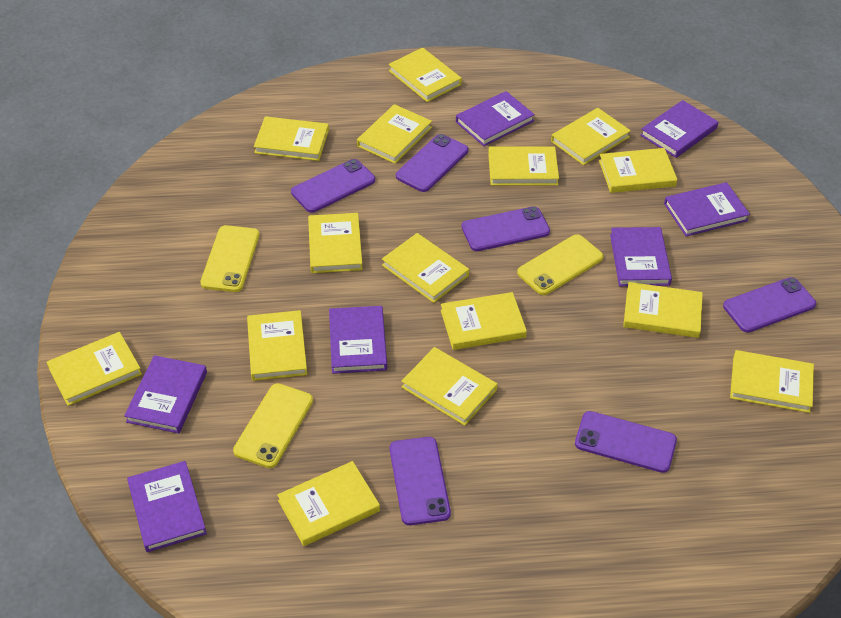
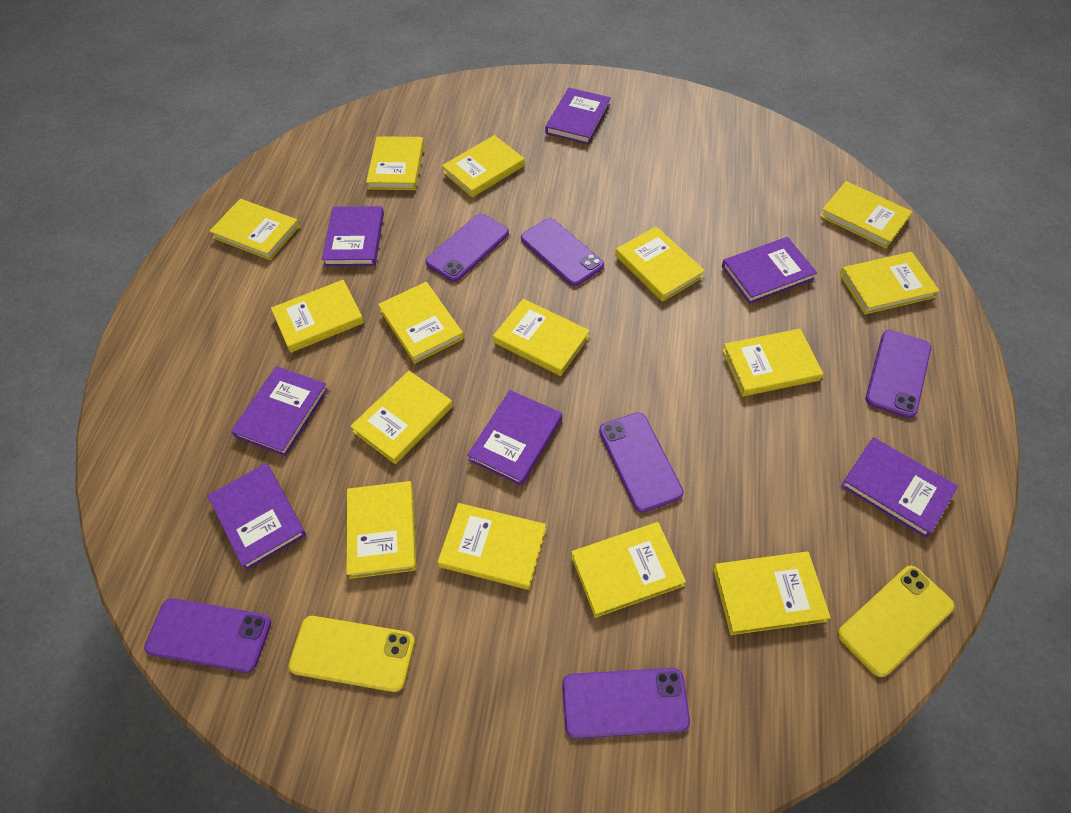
yellow phone: [200,225,260,292] [233,383,313,468] [517,234,603,295] = 3 -> [288,616,415,692] [838,566,954,677] = 2

